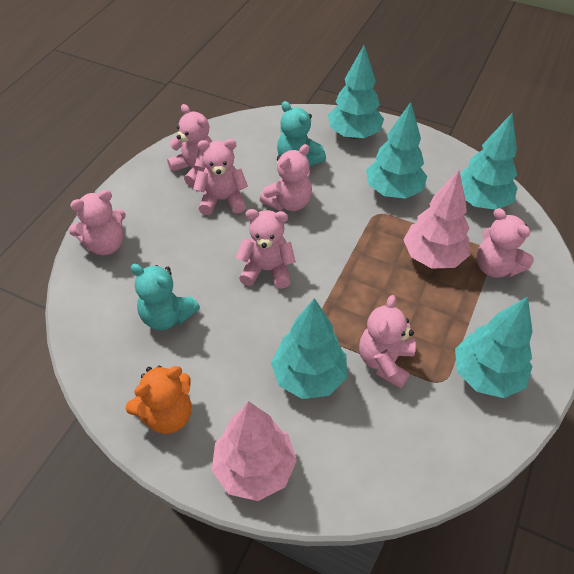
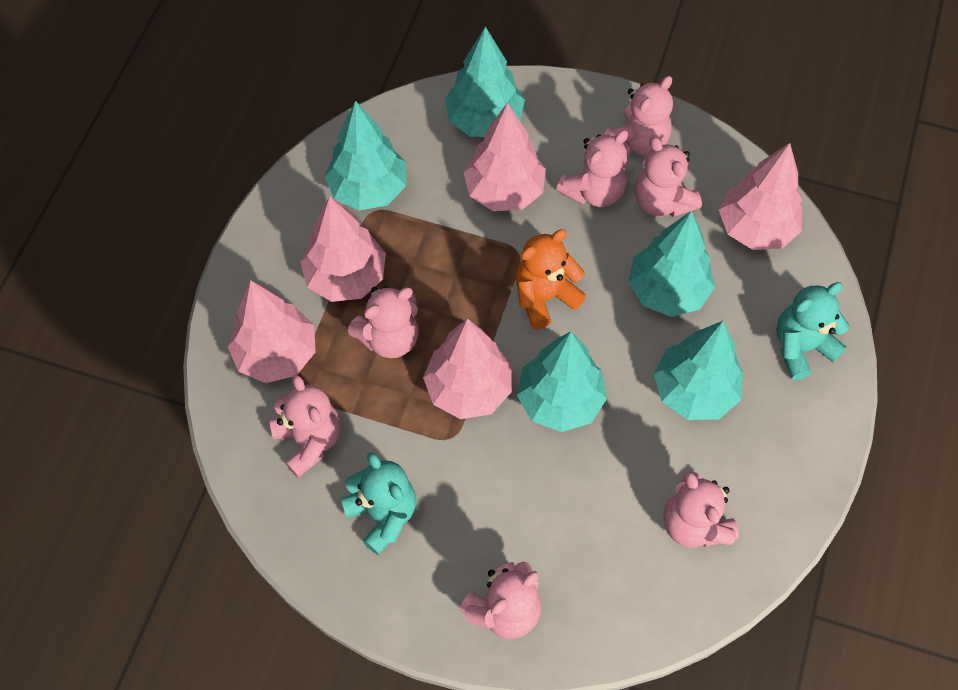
pink tree: [212,401,297,501] [403,170,470,269] = 2 -> [228,280,316,383] [300,196,386,302] [423,318,512,419] [463,103,546,211] [719,143,802,250] = 5

